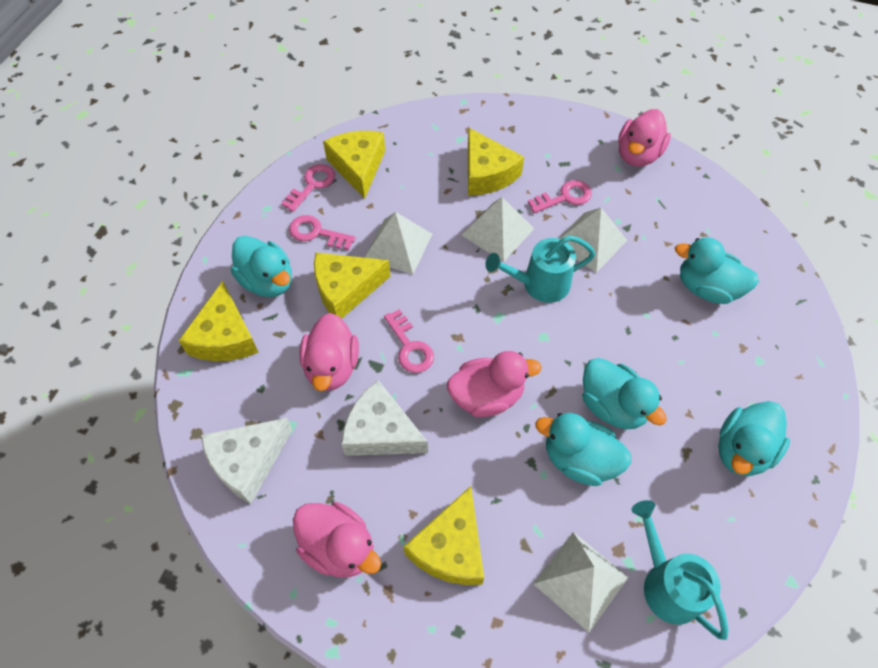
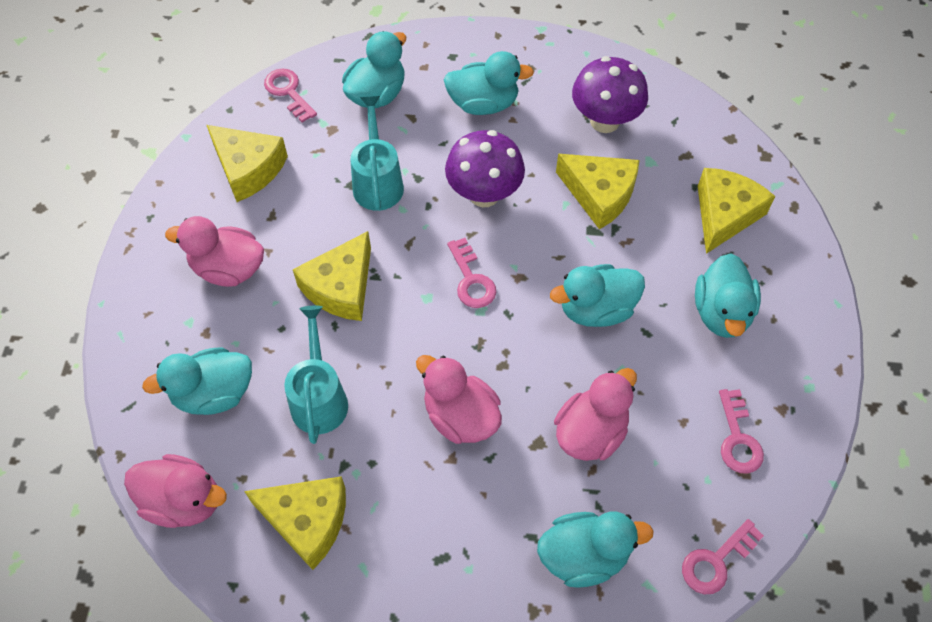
purple mushroom: none = 0 -> [445,130,525,208] [572,56,648,133] = 2
turquoise duck: [231,236,292,297] [535,413,632,486] [582,358,667,430] [675,237,759,304] [718,401,790,476] = 5 -> [142,347,252,415] [342,31,406,108] [444,51,534,115] [537,512,653,588] [550,264,645,327] [695,254,761,338] = 6
white cheese: [201,418,292,504] [341,380,428,456] = 2 -> none = 0
white pyramid: [364,212,432,274] [462,197,534,262] [533,532,629,632] [558,208,627,273] = 4 -> none = 0

